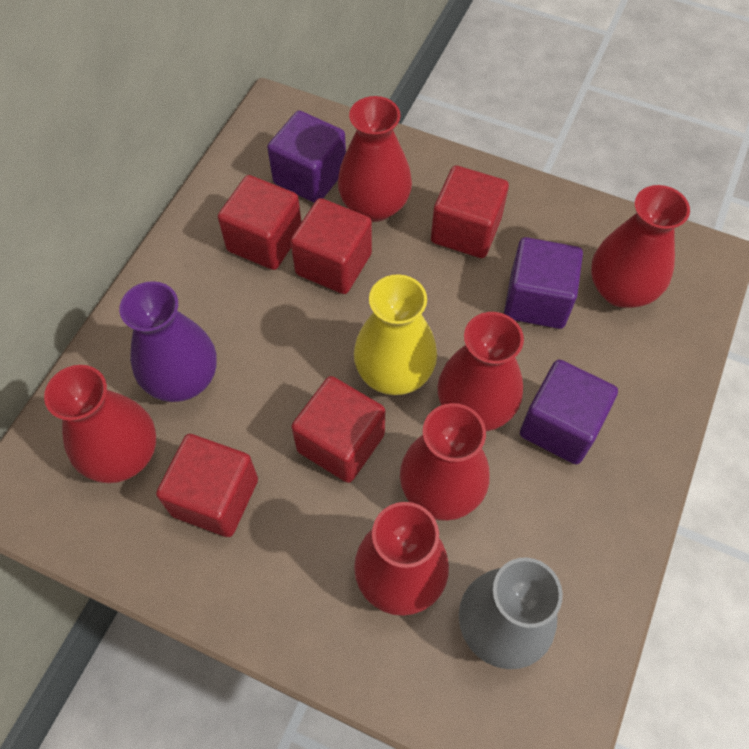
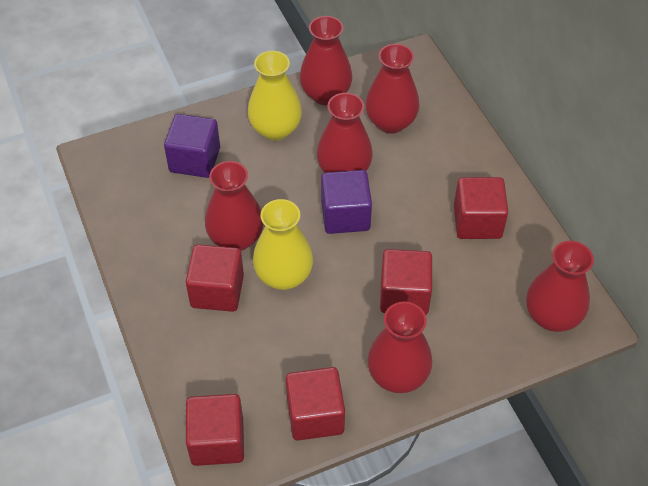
grey vase: [459,557,563,669] = 1 -> none = 0
purple cube: [267,110,346,203] [504,237,583,329] [520,360,618,464] = 3 -> [164,114,220,178] [321,170,372,234] = 2
purple vase: [119,281,216,402] = 1 -> none = 0
yellow vase: [354,274,437,395] = 1 -> [248,51,302,141] [253,199,313,290] = 2

